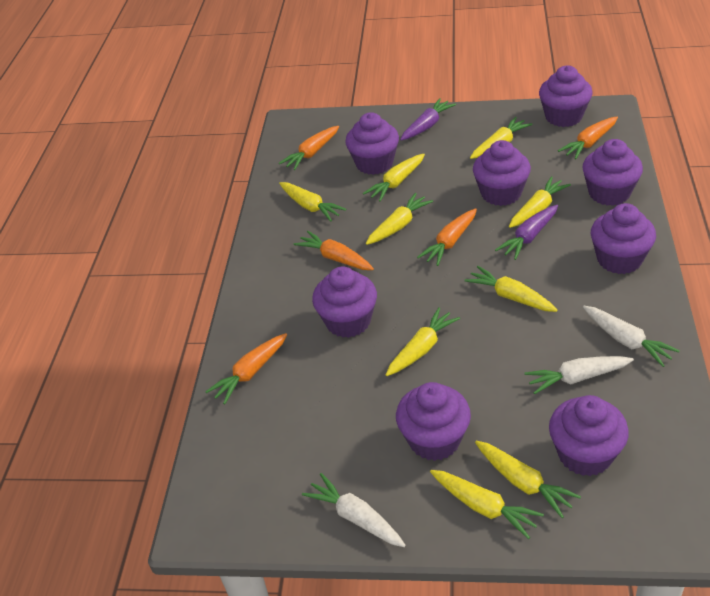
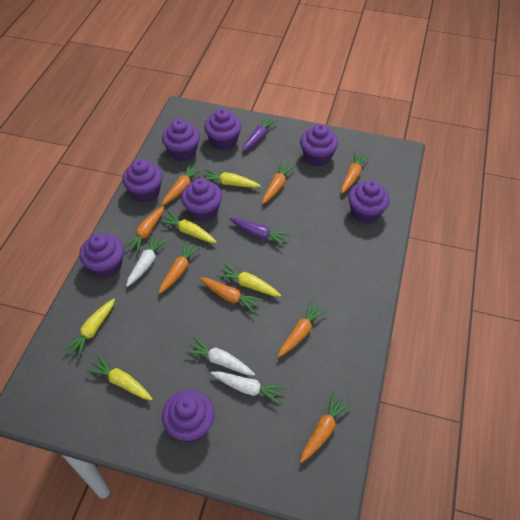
orange carrot: [205,333,287,404] [279,126,339,170] [294,231,374,270] [417,208,477,266] [558,117,618,159] = 5 -> [124,206,164,254] [159,241,201,294] [162,163,203,205] [199,277,263,313] [262,161,295,204] [278,301,327,357] [300,393,351,463] [341,151,369,193] = 8
yellow carrot: [279,182,346,222] [363,154,425,202] [366,193,433,245] [386,307,460,376] [430,470,544,539] [464,266,557,312] [470,117,532,159] [475,441,581,518] [509,177,571,228] = 9 -> [63,299,115,358] [86,356,153,400] [159,211,217,243] [203,169,261,188] [216,263,281,297] = 5

